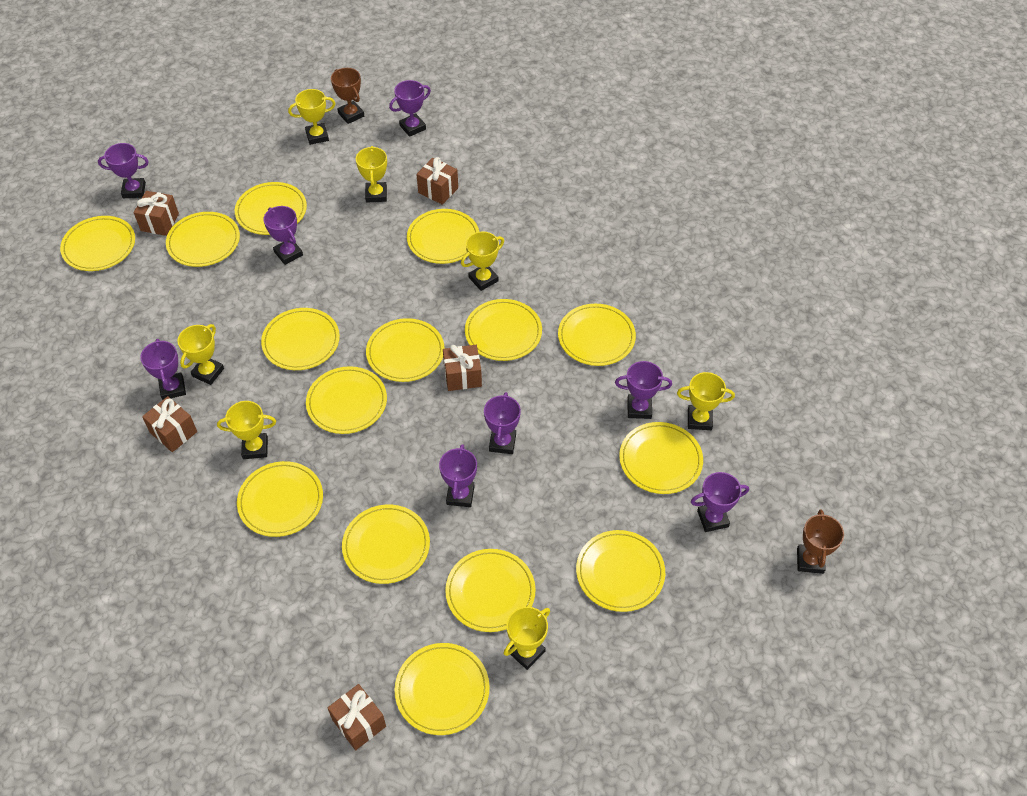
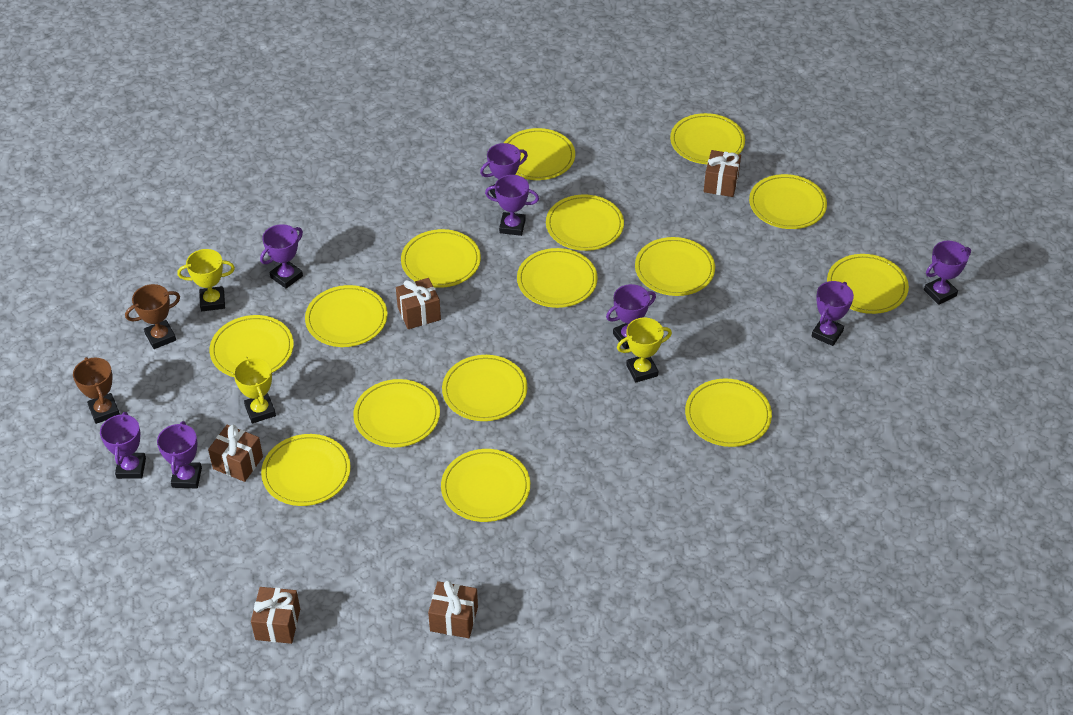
yellow trophy: [177,324,224,385] [217,401,276,459] [288,89,336,145] [356,146,387,203] [461,231,504,291] [504,607,550,670] [677,372,735,430] = 7 -> [177,249,235,311] [234,357,276,423] [617,318,672,382] = 3

